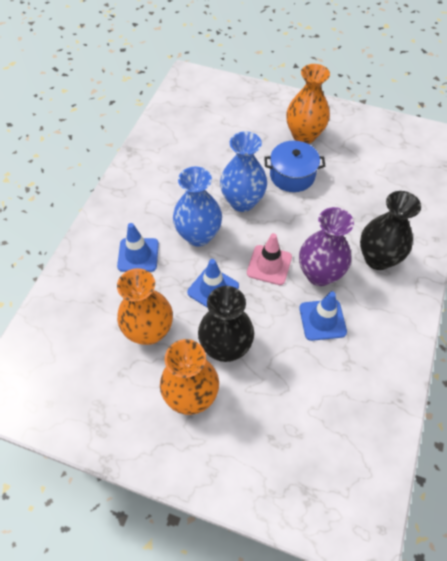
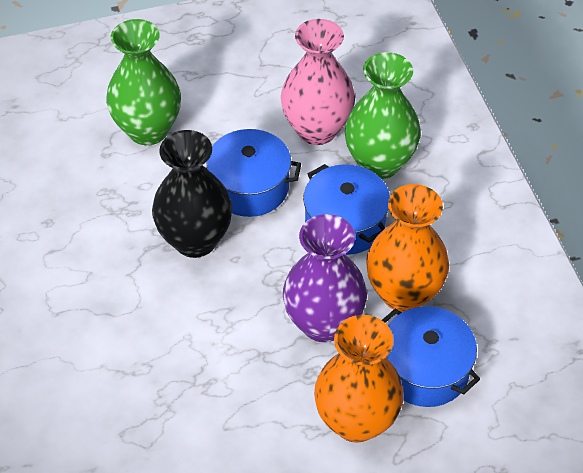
black vase: [198,286,254,362] [360,191,421,270] = 2 -> [152,130,232,258] = 1
blue pot: [264,141,325,192] = 1 -> [205,129,301,217] [303,164,390,255] [382,306,480,407] = 3
blue traffic cone: [117,223,159,272] [187,259,239,308] [299,291,347,341] = 3 -> none = 0
blue vase: [173,167,222,247] [220,131,267,212] = 2 -> none = 0
green vase: none = 0 -> [106,19,181,145] [345,52,421,179] = 2
orange vase: [117,268,173,345] [160,339,219,415] [286,64,330,144] = 3 -> [314,315,404,443] [366,184,449,312] = 2
pink traffic cone: [247,233,292,285] = 1 -> none = 0
pink vase: none = 0 -> [281,19,355,145] = 1

